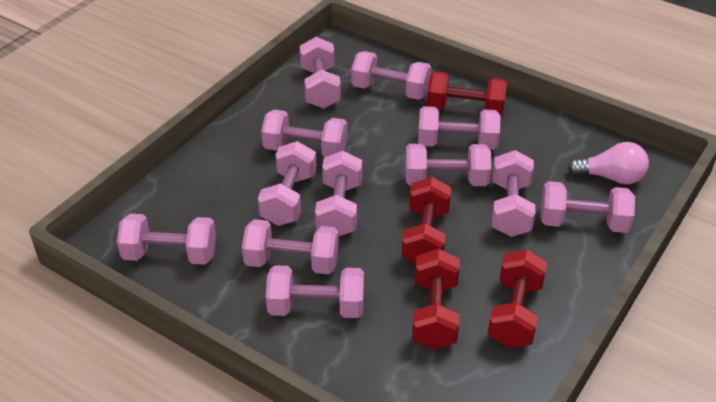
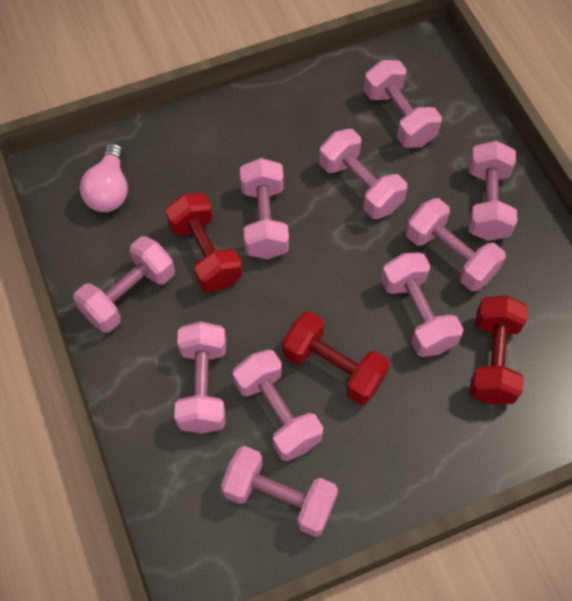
pink dumbbell: [117,214,216,265] [242,219,339,274] [258,141,317,226] [261,110,347,158] [266,265,364,318] [300,37,341,109] [315,151,362,236] [351,51,431,100] [405,144,491,186] [418,106,501,150] [492,150,535,237] [540,181,635,233] = 12 -> [73,236,175,333] [175,321,226,433] [221,446,338,537] [233,349,323,461] [240,158,289,259] [319,129,407,219] [364,60,442,148] [381,253,463,357] [406,198,506,291] [468,141,517,241] = 10
red dumbbell: [402,177,451,264] [412,248,460,350] [427,71,507,116] [488,249,547,348] = 4 -> [165,193,242,292] [282,311,390,405] [470,295,528,404] = 3

